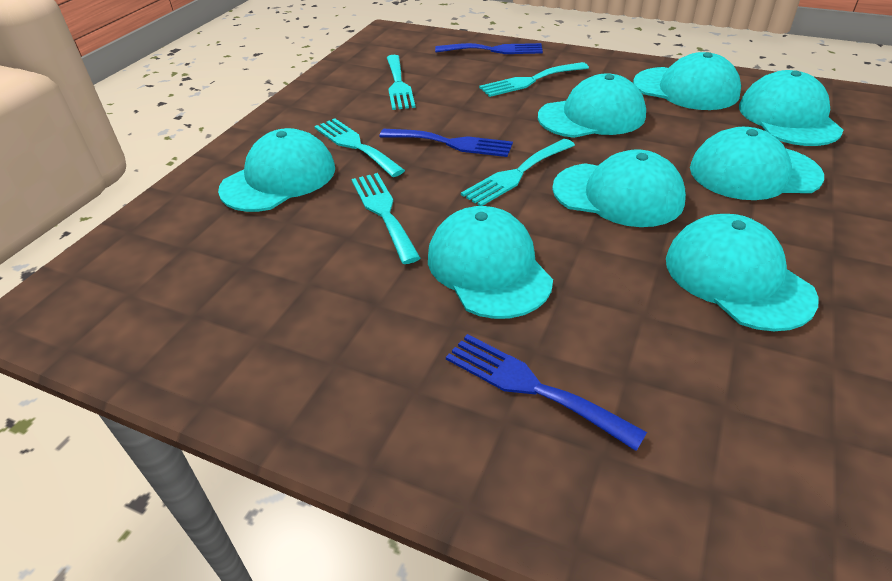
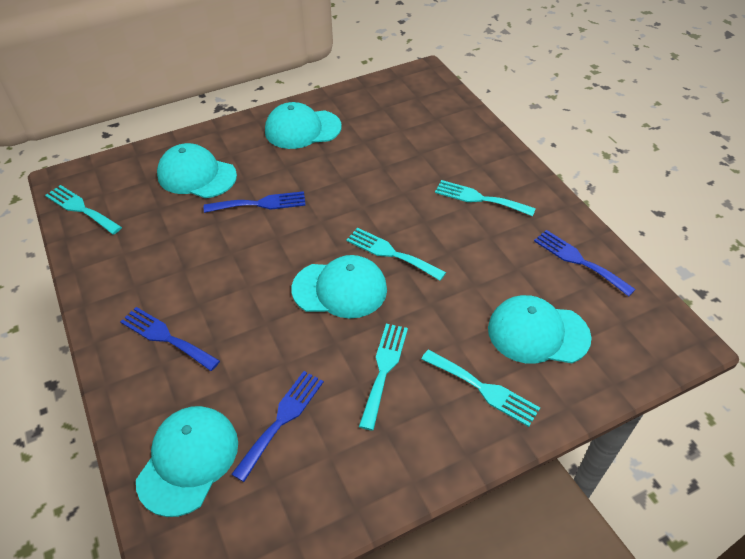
blue fork: [379,129,513,157] [435,43,543,54] [446,334,647,451] = 3 -> [120,307,220,371] [204,191,306,213] [231,371,324,482] [534,230,636,296] = 4
turquoise cap: [218,128,335,212] [428,206,553,319] [538,74,646,138] [552,149,686,227] [633,52,741,110] [666,214,819,331] [690,127,824,200] [739,70,843,146] = 8 -> [136,406,238,517] [157,143,237,198] [265,102,341,149] [291,255,387,318] [488,295,591,364] = 5

